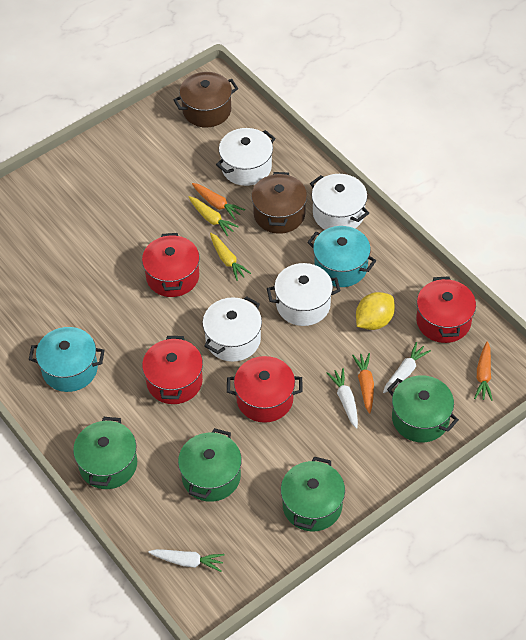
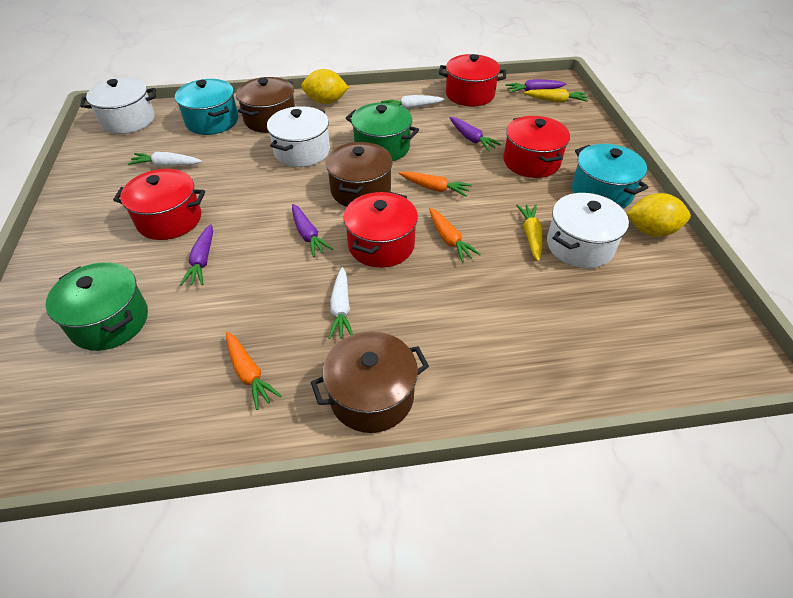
brown pot: [173,72,238,128] [251,172,307,234] = 2 -> [236,77,295,133] [311,331,429,433] [326,142,393,207] = 3
green pot: [73,417,137,489] [178,428,242,502] [281,457,345,531] [387,375,459,443] = 4 -> [46,262,148,351] [346,102,419,161] = 2
purple carrot: none = 0 -> [180,224,213,285] [292,204,333,257] [450,117,501,151] [505,79,566,93] = 4
white pot: [202,296,262,362] [216,128,276,186] [267,263,341,326] [310,174,369,230] = 4 -> [80,78,156,134] [267,106,330,167] [547,193,629,268] = 3
yellow lemon: [356,292,395,330] = 1 -> [302,69,349,104] [626,193,691,237] = 2

